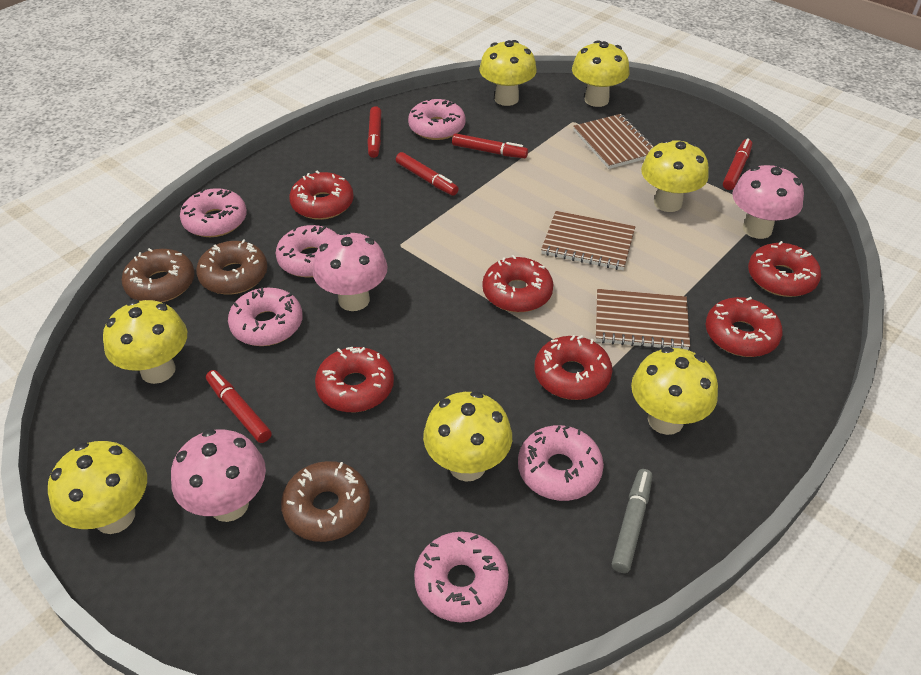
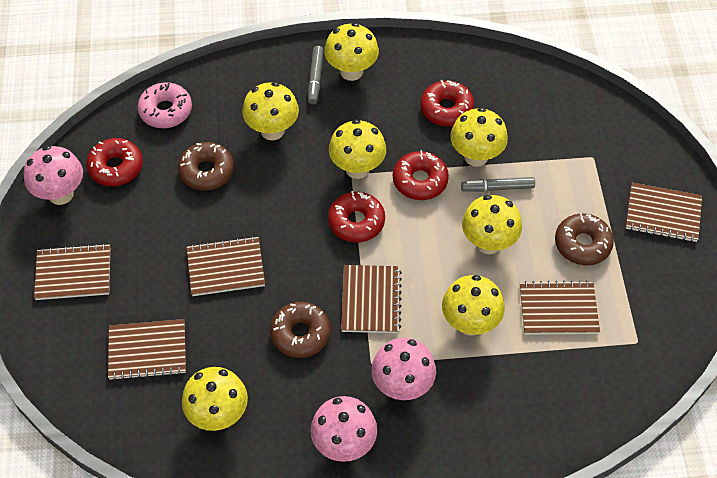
brown notebook: [541,211,636,270] [573,114,653,169] [596,289,690,350] = 3 -> [34,243,110,300] [108,319,186,381] [187,236,265,296] [341,265,402,333] [520,280,600,335] [626,183,702,242] = 6
grey marker: [612,469,652,573] = 1 -> [308,46,323,104] [461,177,535,192] = 2
pink donut: [180,188,247,237] [228,287,303,346] [276,225,338,277] [408,98,466,140] [414,532,509,622] [518,425,604,501] = 6 -> [138,83,192,128] = 1
red donut: [289,171,354,220] [315,347,394,412] [482,255,553,312] [534,335,612,400] [706,297,783,357] [748,241,821,297] = 6 -> [86,138,143,186] [328,191,385,243] [393,150,449,200] [420,80,474,126] = 4
red marker: [206,370,272,443] [367,106,381,158] [396,152,459,196] [452,133,528,158] [723,138,752,190] = 5 -> none = 0

